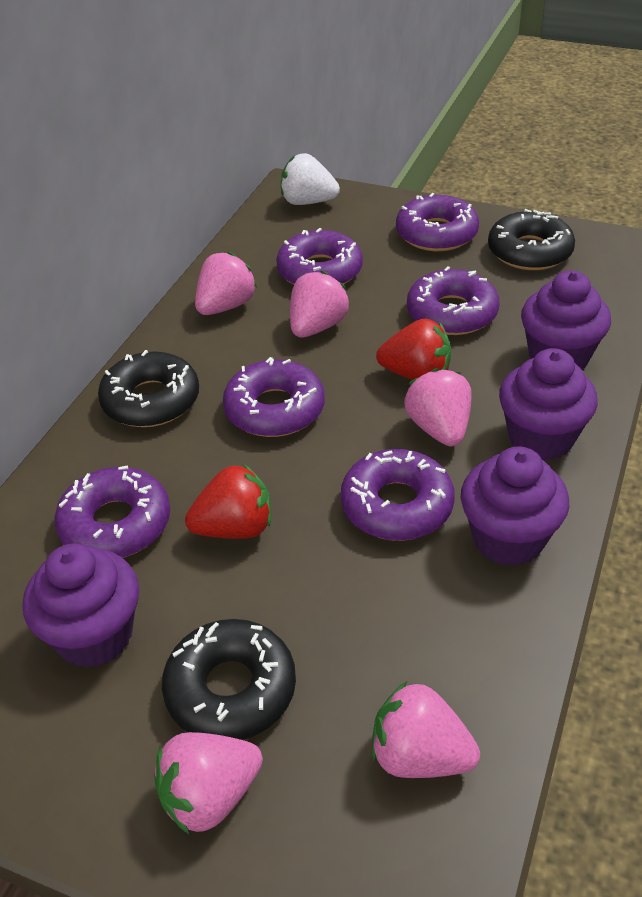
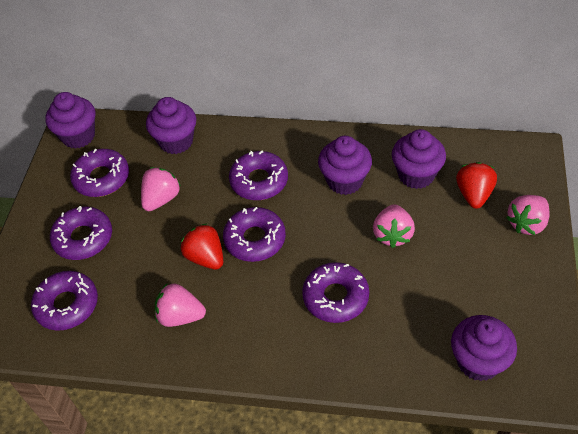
black donut: [98,350,199,427] [162,619,296,740] [488,209,575,270] = 3 -> none = 0
pink strawberry: [154,732,263,834] [195,252,257,315] [290,271,350,338] [372,681,480,778] [404,368,472,447] = 5 -> [141,167,181,211] [155,284,206,327] [373,204,415,248] [506,195,550,235] = 4
purple cupcake: [23,543,139,668] [461,446,569,566] [499,348,598,461] [521,270,611,369] = 4 -> [45,92,95,149] [146,97,196,154] [318,136,372,195] [392,129,446,189] [451,315,517,381] = 5
white strawberry: [281,153,340,205] = 1 -> none = 0

